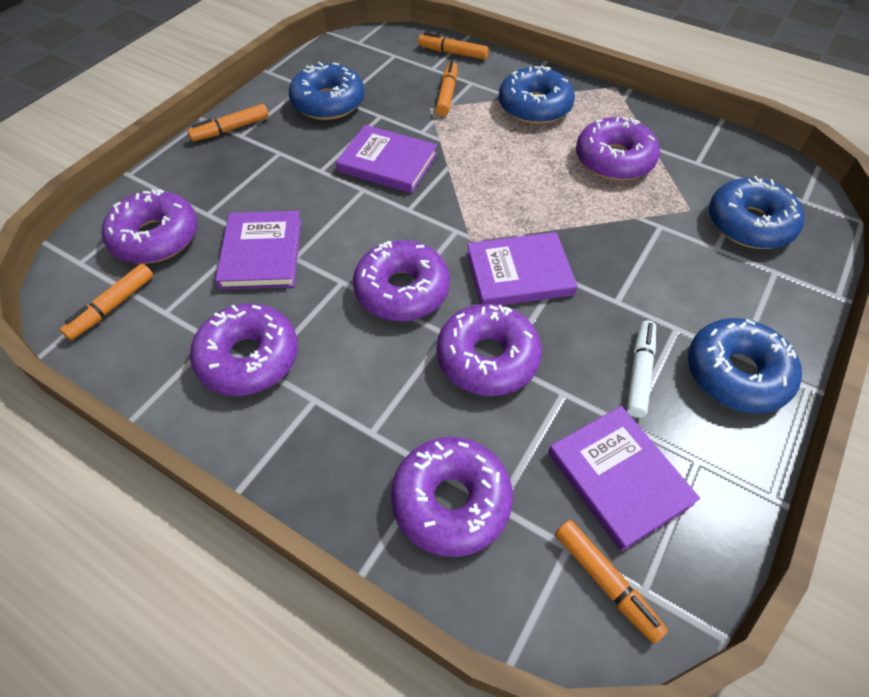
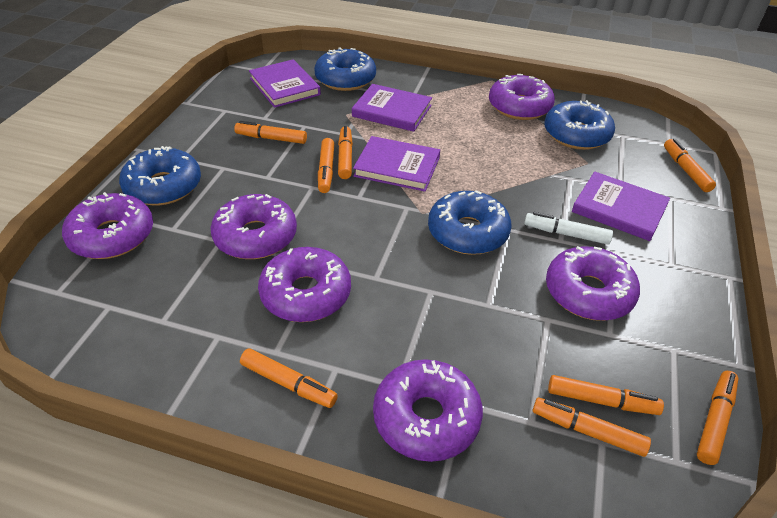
orange marker: [60,264,153,340] [187,104,269,141] [418,32,489,60] [436,61,458,116] [555,520,668,644] = 5 -> [234,121,307,144] [240,348,338,408] [318,138,334,193] [338,126,353,179] [533,398,651,457] [548,375,664,415] [664,139,716,192] [697,371,738,465] = 8

